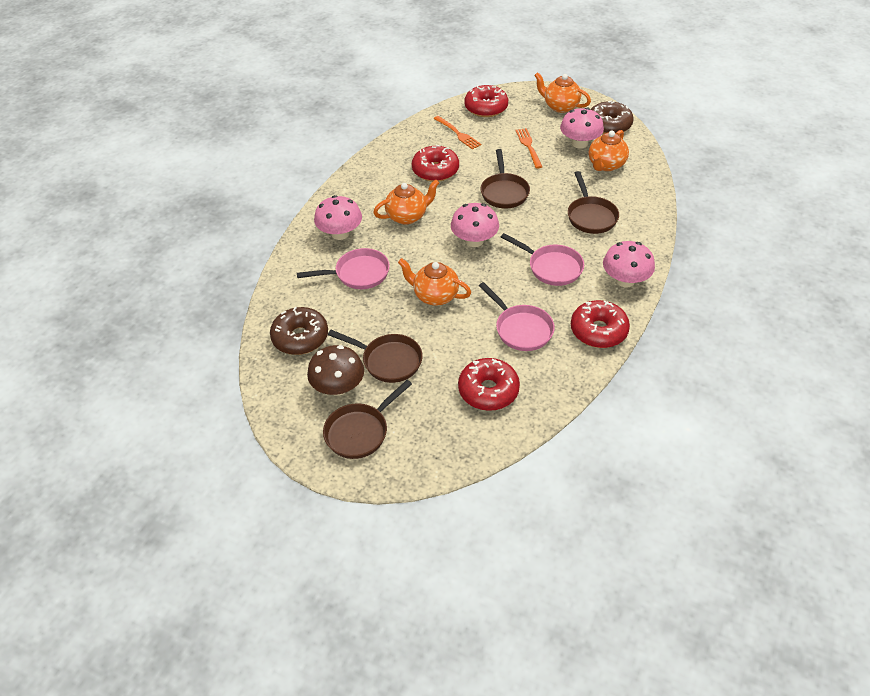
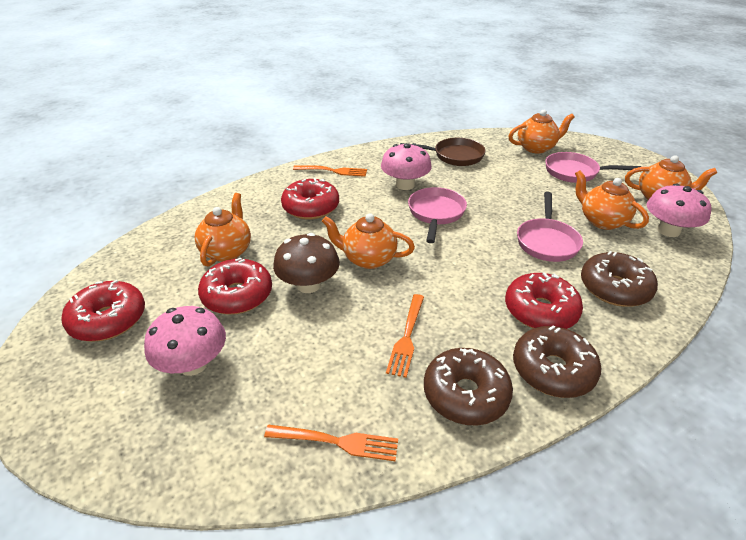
brown donut: [270,307,328,355] [590,101,634,134] = 2 -> [424,348,513,425] [513,325,601,398] [581,251,658,307] = 3
brown pan: [323,380,412,459] [328,330,423,383] [481,149,530,208] [568,171,619,234] = 4 -> [400,138,486,166] = 1
orange fork: [433,116,481,150] [515,128,542,169] = 2 -> [264,425,398,461] [293,165,367,177] [386,294,424,378] = 3
orange teapot: [373,180,439,225] [398,258,471,306] [534,72,591,113] [589,130,629,171] = 4 -> [194,193,251,267] [322,213,415,269] [509,110,575,154] [575,170,649,230] [625,156,717,200] = 5
pink mushroom: [314,195,362,240] [451,203,499,247] [560,108,604,149] [603,241,655,287] = 4 -> [144,306,226,376] [381,143,432,190] [647,183,711,237] = 3

